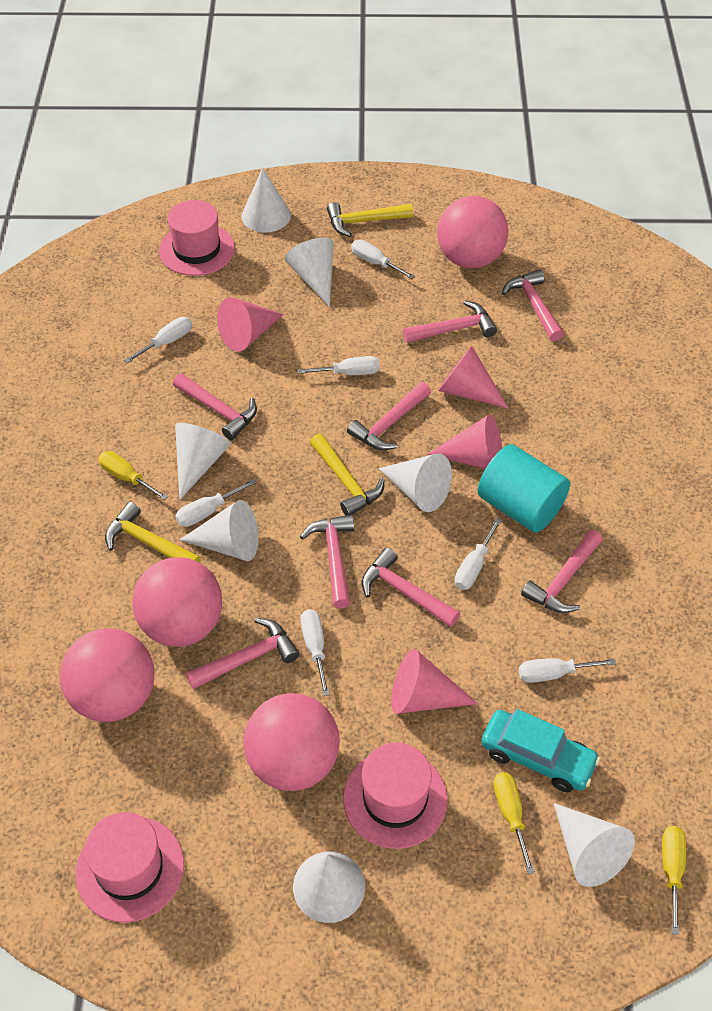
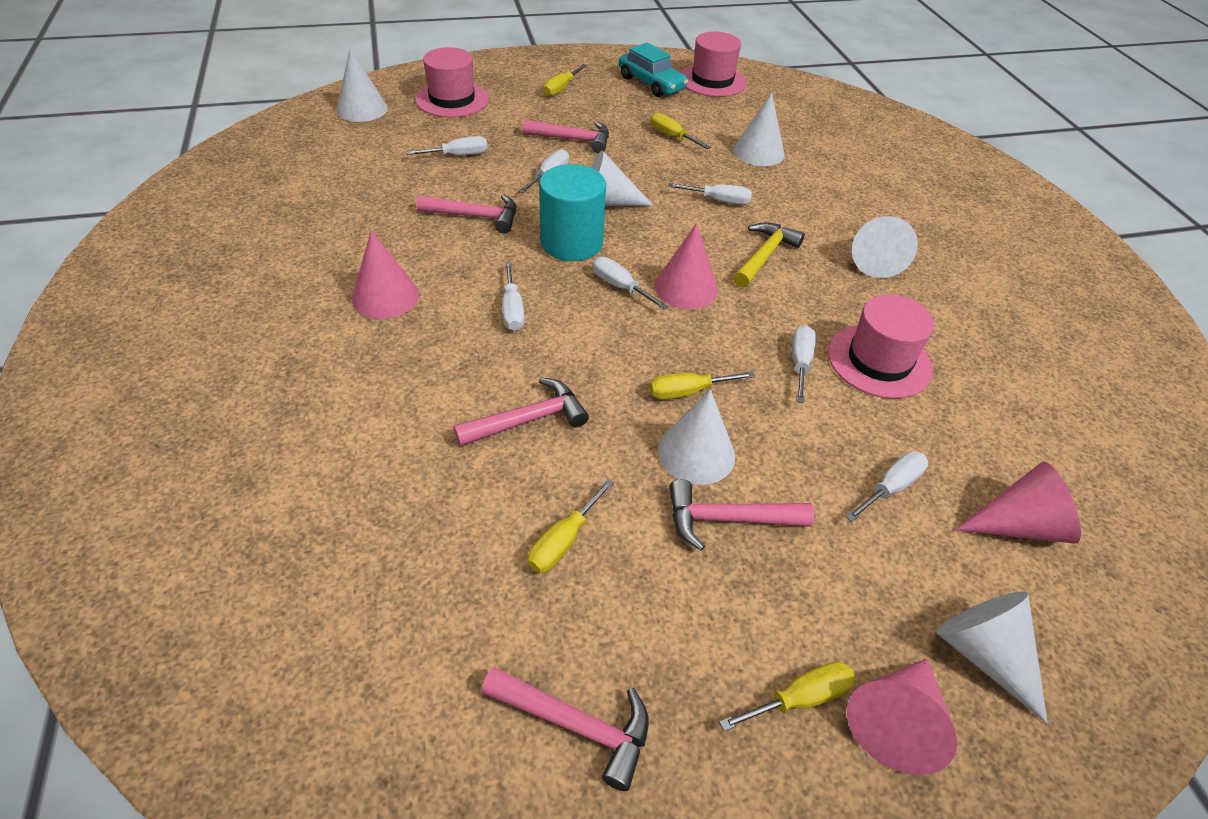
pink ball: [60,628,154,722] [132,557,222,647] [244,693,340,791] [437,196,508,268] = 4 -> none = 0
pink hammer: [173,373,257,440] [186,618,299,689] [300,514,354,609] [347,382,431,450] [362,547,460,627] [403,300,497,343] [502,269,564,341] [521,530,603,613] = 8 -> [416,194,516,234] [453,377,589,447] [481,667,649,791] [522,120,609,153] [669,479,814,551] = 5
white cone: [175,423,231,500] [180,500,259,561] [242,168,291,232] [285,238,334,307] [293,851,365,923] [378,454,452,512] [553,803,635,887] = 7 -> [336,49,388,122] [591,151,653,206] [658,389,735,485] [733,92,784,166] [852,216,918,278] [936,591,1048,723] = 6
yellow hammer: [105,502,201,563] [310,434,384,515] [327,202,413,237] = 3 -> [733,222,805,288] = 1
yellow screwdriver: [98,451,168,500] [493,772,535,875] [662,826,686,935] = 3 -> [528,479,614,573] [543,64,587,97] [649,371,755,400] [650,112,711,149] [719,661,855,731] = 5

